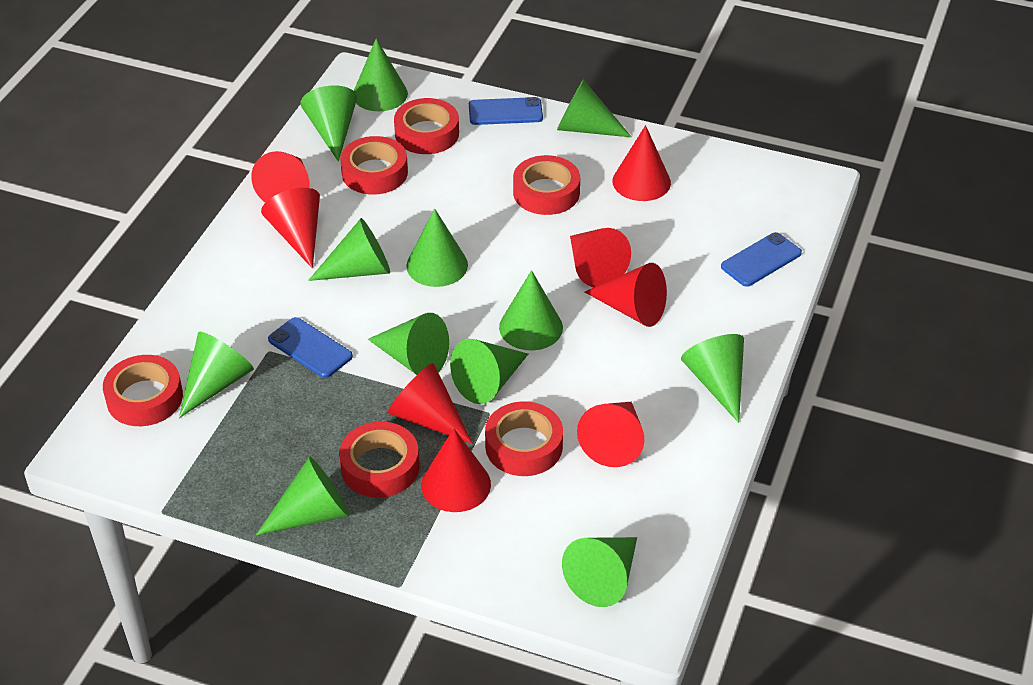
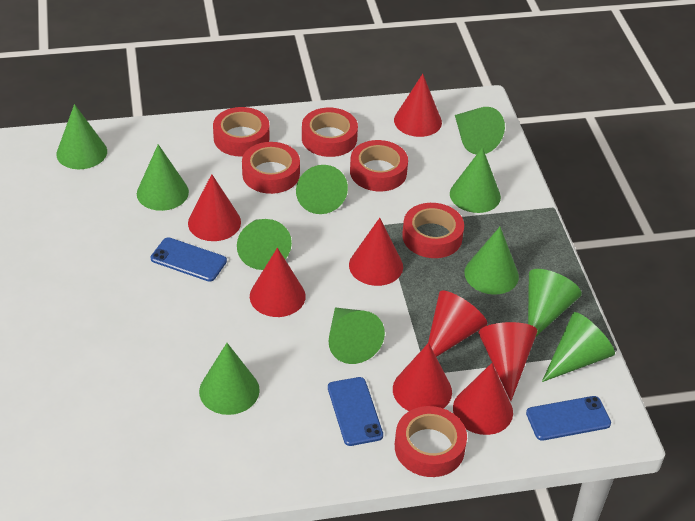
green cone: [179,331,254,418] [256,457,349,535] [300,85,357,162] [308,218,390,281] [354,38,408,111] [368,313,449,375] [406,208,468,287] [450,339,528,404] [499,270,563,351] [557,79,631,137] [562,537,637,607] [681,334,744,423] = 12 -> [56,104,107,169] [137,144,189,211] [199,343,260,415] [237,219,292,270] [296,165,348,214] [329,308,385,364] [450,147,501,213] [455,107,505,155] [464,227,519,295] [528,269,582,336] [542,312,615,382] = 11

